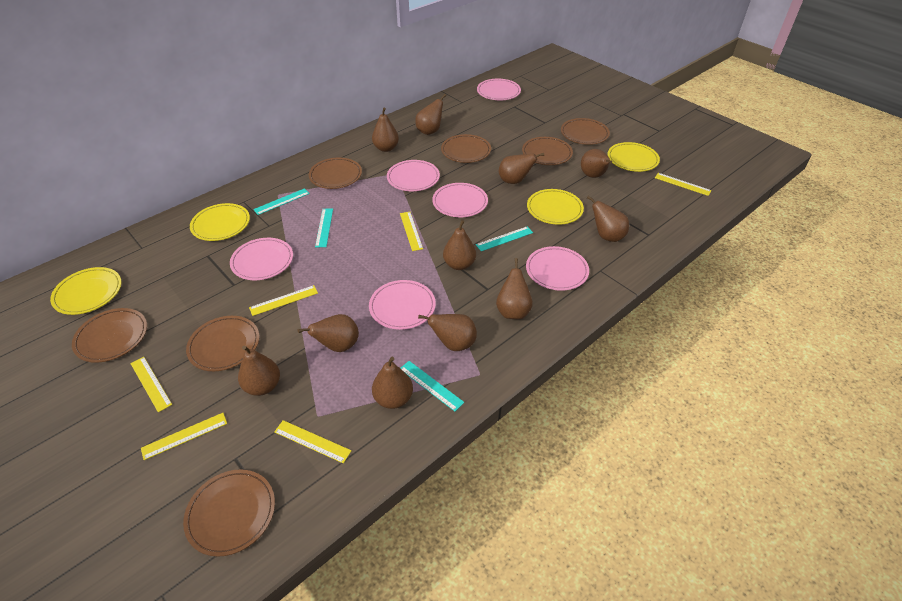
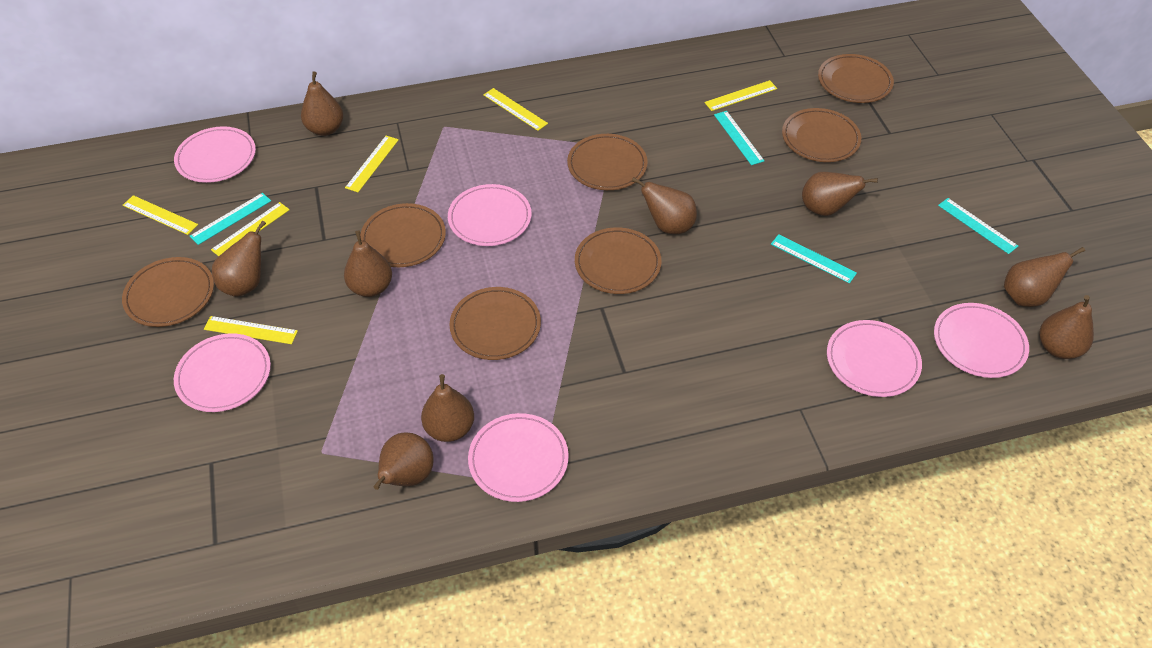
brown pear: [238,346,280,396] [298,314,359,352] [372,108,399,152] [372,357,413,409] [415,94,446,135] [418,314,477,351] [443,220,476,270] [496,258,533,319] [499,153,544,184] [581,149,612,178] [587,195,629,242] = 11 -> [212,220,266,297] [301,72,343,136] [344,230,392,297] [373,432,434,490] [421,374,474,442] [632,177,697,234] [802,172,878,216] [1004,247,1085,307] [1040,295,1094,359] = 9
yellow plate: [50,267,122,315] [190,203,250,241] [527,189,584,225] [607,142,660,172] = 4 -> none = 0

